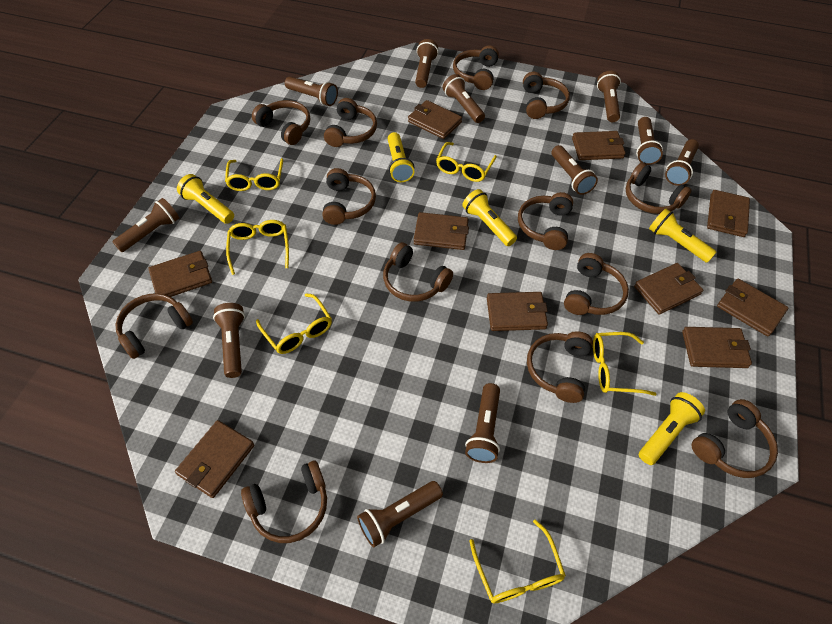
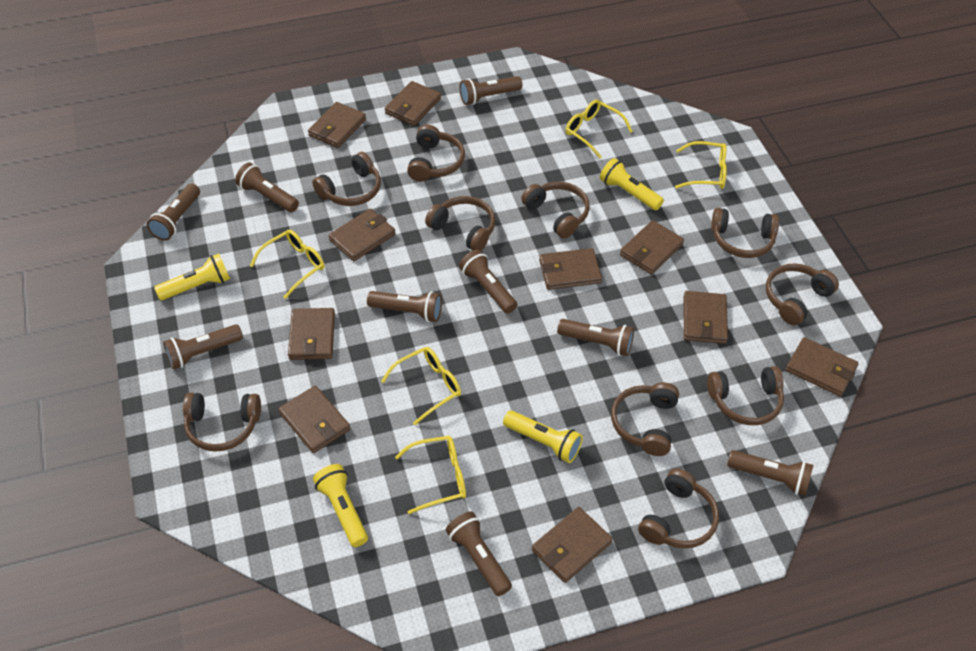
brown flashlight: [113,198,179,252] [213,303,245,378] [285,76,338,106] [357,481,443,547] [415,39,438,88] [443,74,485,123] [465,383,500,463] [551,145,598,195] [597,71,621,122] [636,117,663,165] [665,139,699,186] = 11 -> [147,184,200,241] [163,324,243,370] [235,162,299,212] [367,291,442,322] [446,512,512,596] [459,76,523,105] [459,249,517,314] [557,319,634,356] [727,450,813,496] = 9
brown headphones: [115,293,193,359] [241,461,327,543] [252,100,310,145] [322,168,376,225] [324,98,377,147] [383,242,453,302] [453,45,499,90] [518,192,573,250] [523,72,570,119] [527,331,593,403] [564,253,629,315] [626,163,691,214] [692,399,778,478] = 13 -> [183,393,261,452] [312,152,381,206] [407,125,465,182] [425,196,495,251] [521,182,590,238] [611,382,679,456] [638,468,719,549] [707,366,784,425] [711,208,779,258] [766,263,839,325] = 10
yellow flashlight: [177,174,234,224] [388,132,415,182] [462,189,517,246] [639,392,705,465] [649,209,717,263] = 5 -> [154,253,230,300] [313,464,368,547] [503,410,583,463] [600,158,664,210] = 4
yellow glasses: [225,158,283,191] [226,220,289,275] [256,293,332,354] [436,142,497,182] [470,519,566,603] [593,332,657,396] = 6 -> [250,230,325,299] [381,347,461,425] [395,436,466,514] [565,99,633,158] [675,141,727,189] = 5

